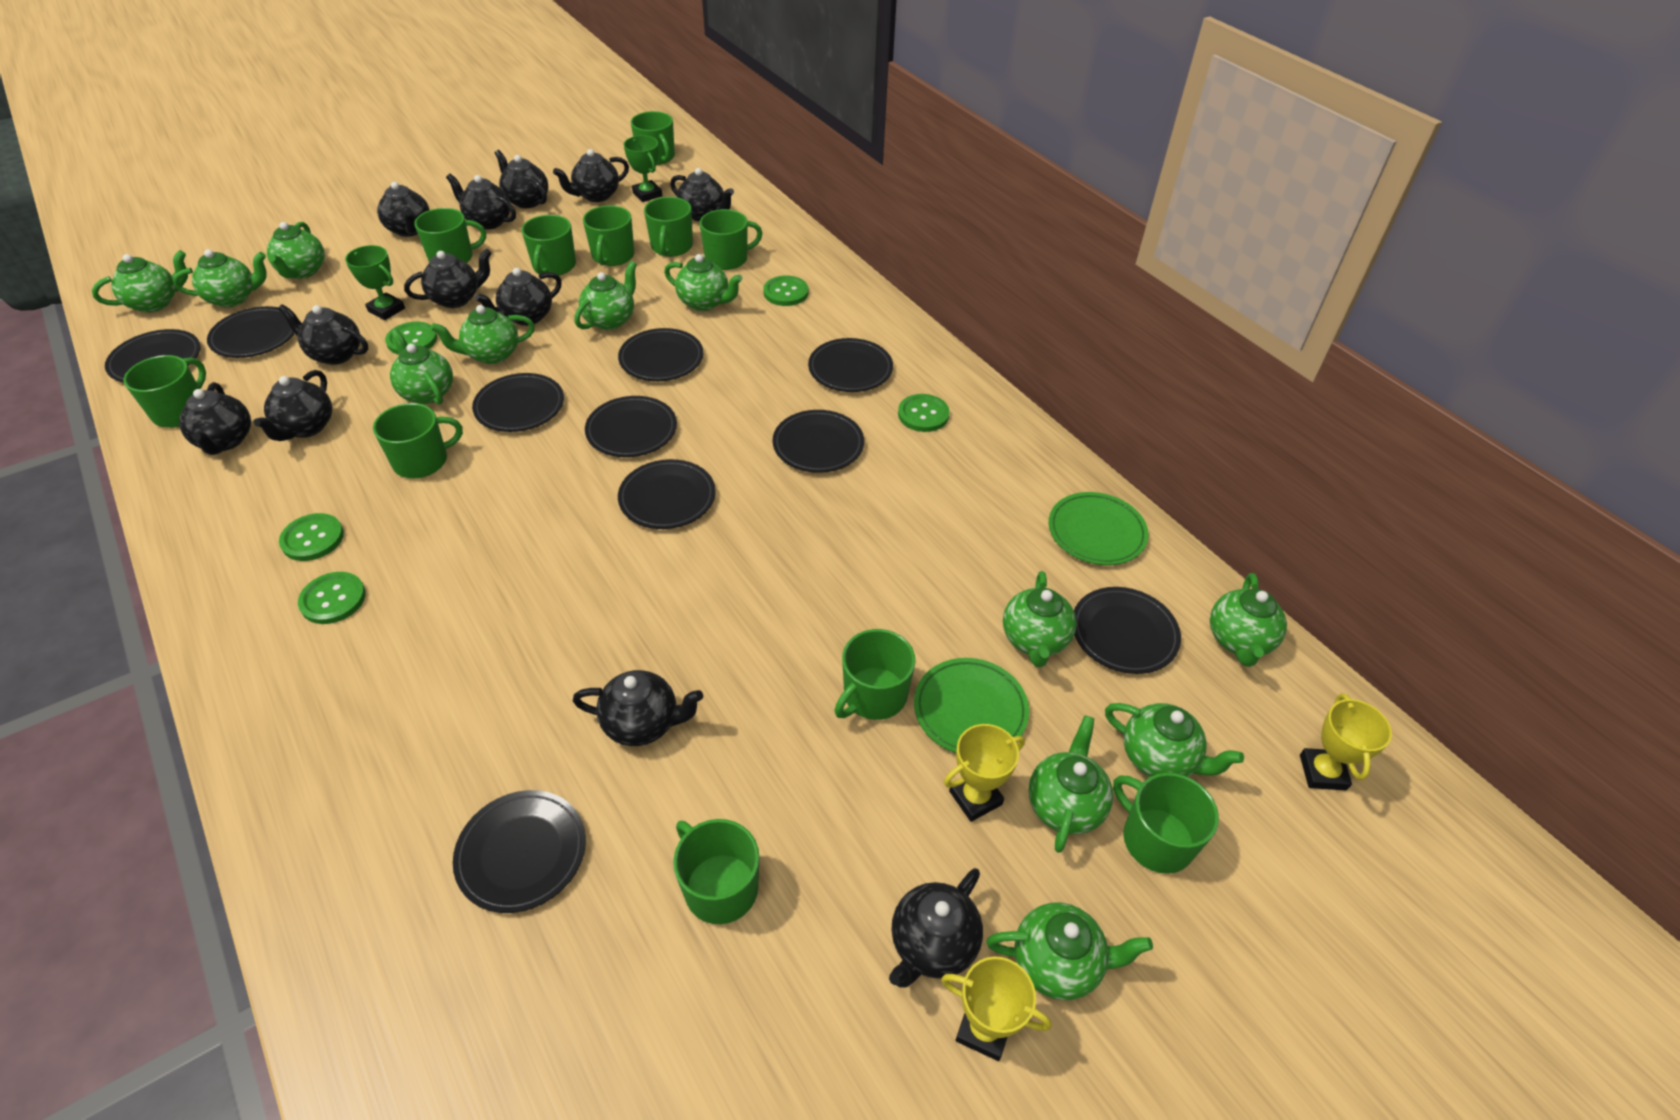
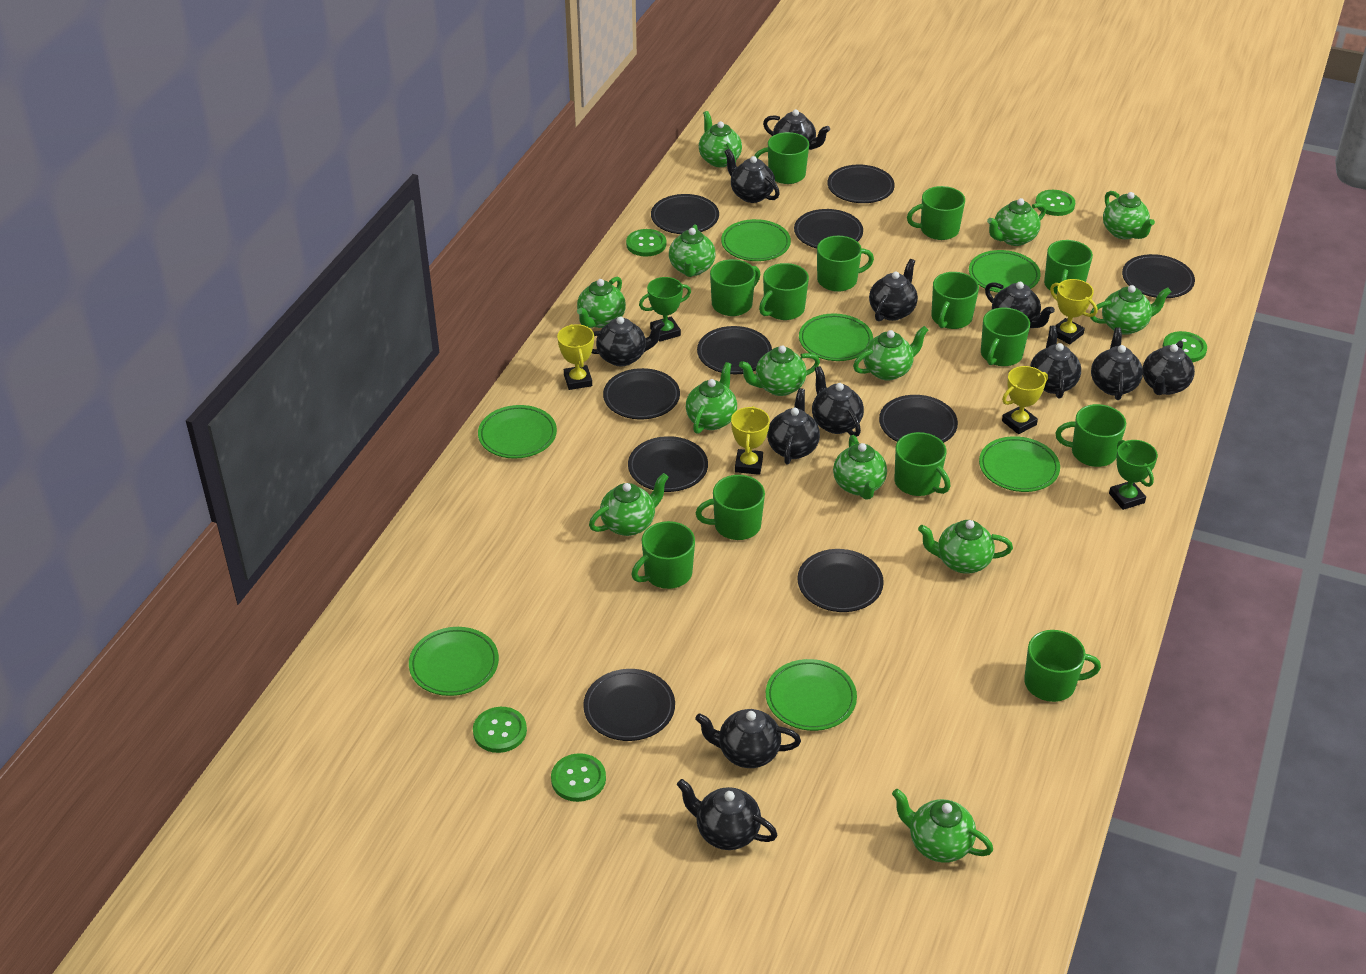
green mug: [124,355,206,428] [373,403,463,478] [414,208,486,263] [522,215,576,275] [583,205,634,266] [631,111,675,165] [644,197,693,257] [673,819,759,924] [700,209,762,270] [835,629,916,720] [1113,773,1219,874] = 11 -> [632,521,695,589] [696,475,765,540] [710,259,760,316] [754,132,809,184] [759,263,809,320] [817,236,874,292] [894,432,950,496] [907,186,965,240] [931,272,979,329] [981,308,1030,366] [1024,630,1101,702] [1044,240,1093,294] [1056,404,1126,467] = 13
green plate: [914,658,1029,753] [1049,492,1149,565] = 2 -> [409,627,499,696] [478,405,557,459] [721,219,791,261] [766,659,857,731] [799,313,873,361] [969,250,1040,293] [979,436,1060,492] = 7
green teapot: [92,250,188,313] [173,249,267,307] [267,222,325,279] [390,329,453,405] [431,305,535,364] [575,261,637,330] [664,254,742,311] [987,902,1153,1000] [1003,571,1077,667] [1028,715,1113,853] [1105,703,1244,777] [1210,573,1287,667] = 12 -> [577,277,626,328] [589,473,669,536] [669,224,715,277] [686,362,737,434] [699,111,742,167] [739,345,820,396] [833,435,887,500] [853,326,928,381] [892,789,993,863] [918,520,1013,574] [987,198,1046,246] [1090,285,1171,335] [1103,191,1155,239] = 13
yellow trophy: [941,956,1051,1061] [944,724,1025,822] [1300,693,1392,791] = 3 -> [557,324,594,390] [731,406,770,475] [1002,366,1048,434] [1050,279,1097,344] = 4

